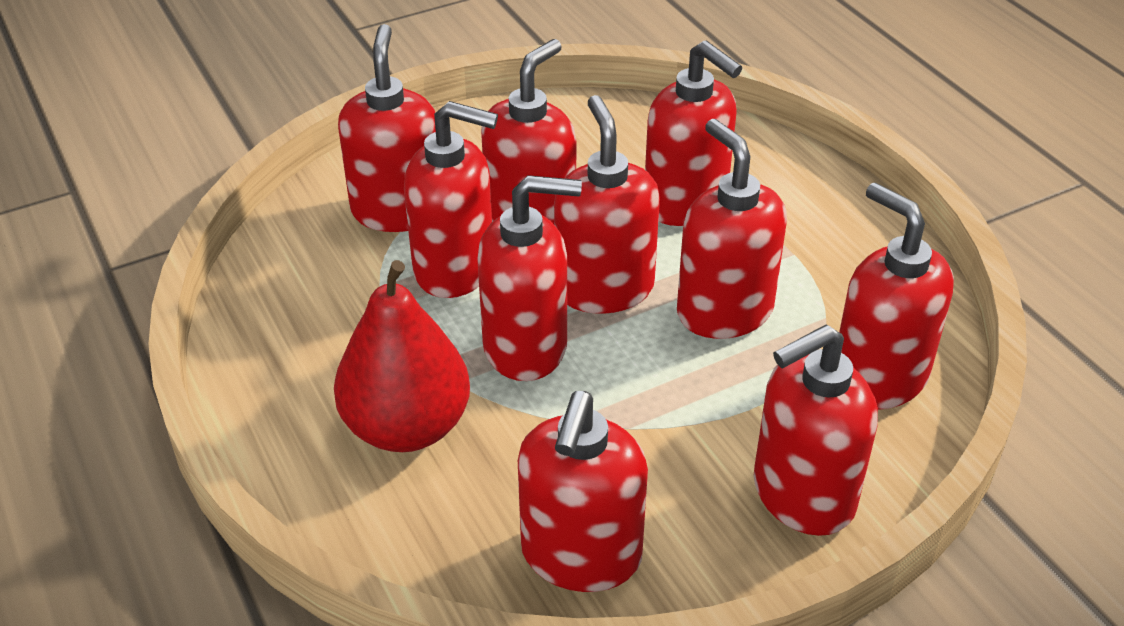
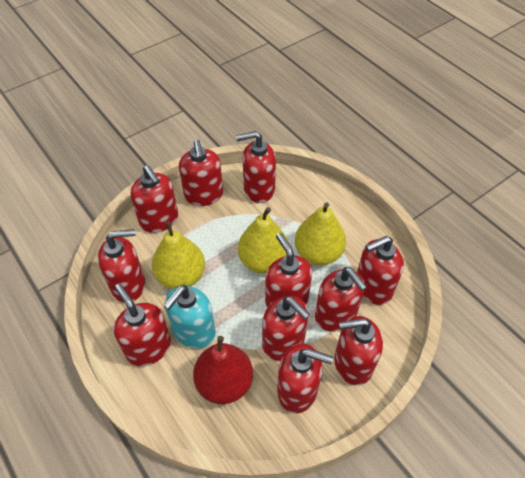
red soap dispenser: [338,24,436,232] [404,101,498,298] [477,175,582,381] [481,39,576,224] [518,391,648,592] [554,95,660,314] [645,40,742,226] [677,119,787,339] [754,324,878,536] [839,183,954,409] = 10 -> [98,229,145,302] [114,284,171,366] [130,165,178,233] [179,140,223,206] [236,131,276,203] [262,296,310,361] [265,233,312,308] [277,343,333,414] [315,267,367,332] [334,316,383,385] [357,236,404,305] = 11
turquoise soap dispenser: none = 0 -> [163,285,215,349] = 1
yellow pear: none = 0 -> [152,221,205,289] [238,207,289,273] [295,202,346,265] = 3

